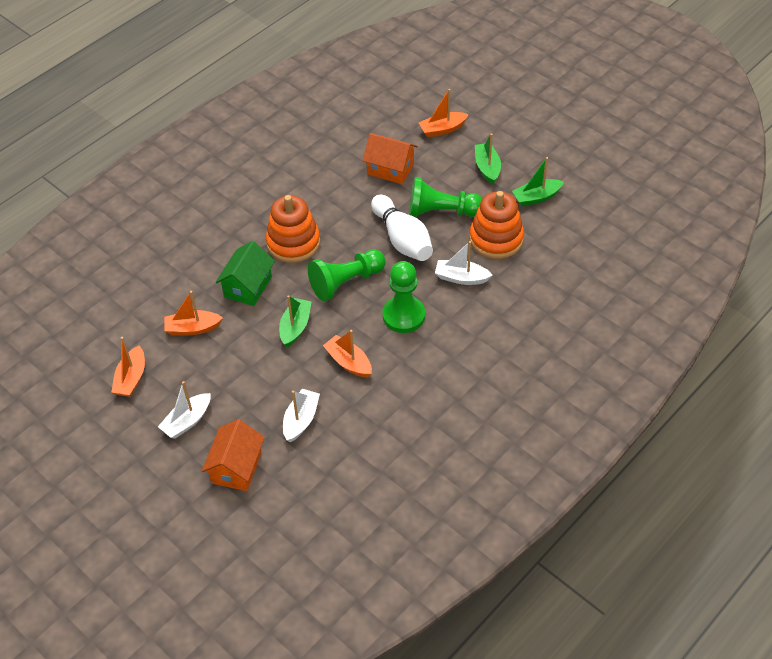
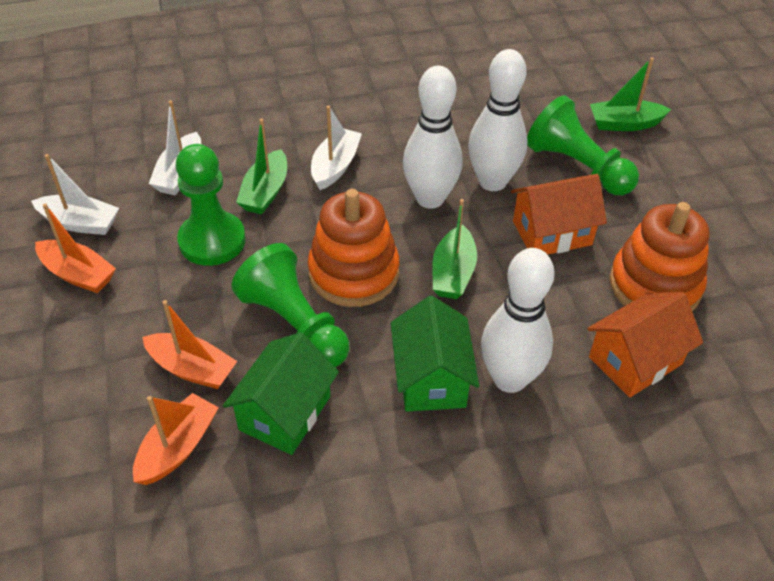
green house: [216,241,275,306] = 1 -> [223,332,339,455] [391,296,479,412] = 2
orange boat: [111,337,145,397] [164,291,223,335] [323,330,372,378] [419,89,468,137] = 4 -> [35,203,116,293] [133,393,219,485] [142,300,237,389] = 3
white bowling pin: [371,195,433,261] = 1 -> [403,66,463,209] [468,49,528,191] [481,248,555,393] = 3

